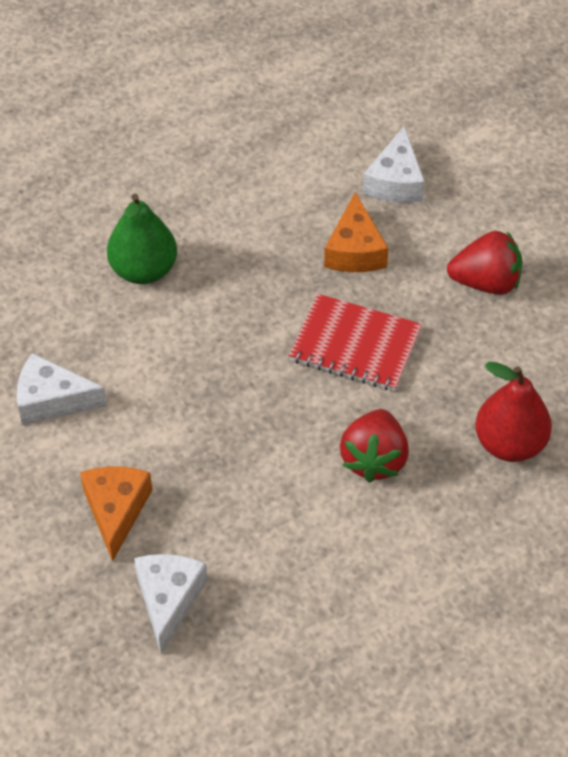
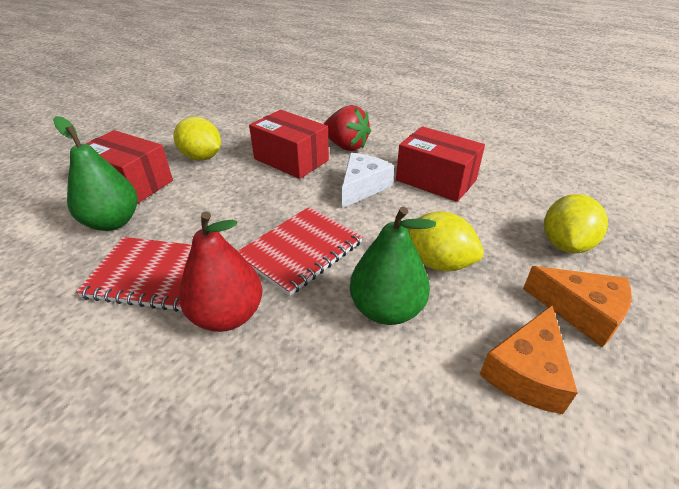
green pear: [107,193,177,284] = 1 -> [53,116,138,231] [350,206,436,325] = 2
red box: none = 0 -> [86,130,173,204] [249,110,329,179] [396,126,485,202] = 3
red notebook: [289,294,422,391] = 1 -> [76,237,192,312] [238,207,363,296] = 2
red strawberry: [340,409,409,483] [447,231,522,295] = 2 -> [324,105,371,151] = 1
white cheese: [17,353,107,425] [134,554,208,654] [363,126,425,203] = 3 -> [342,153,394,208] = 1
yellow lemon: none = 0 -> [174,117,221,160] [407,211,484,271] [544,194,608,253] = 3

